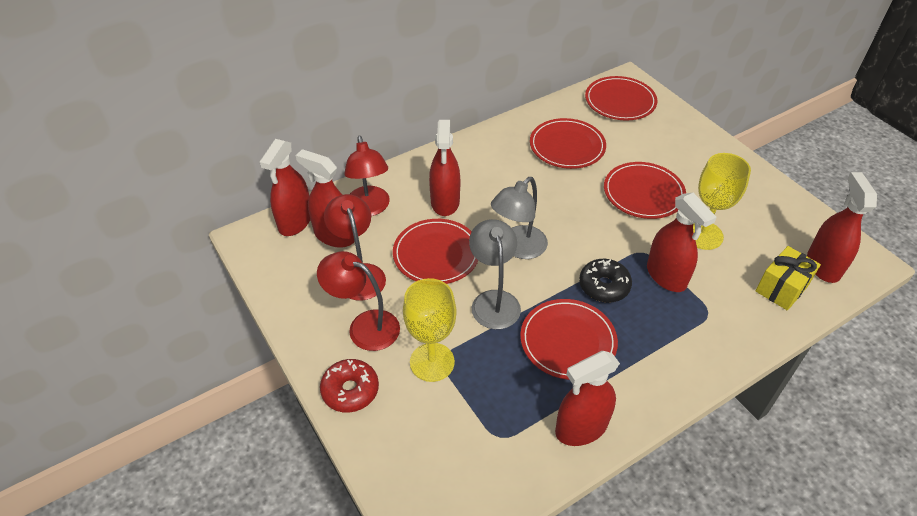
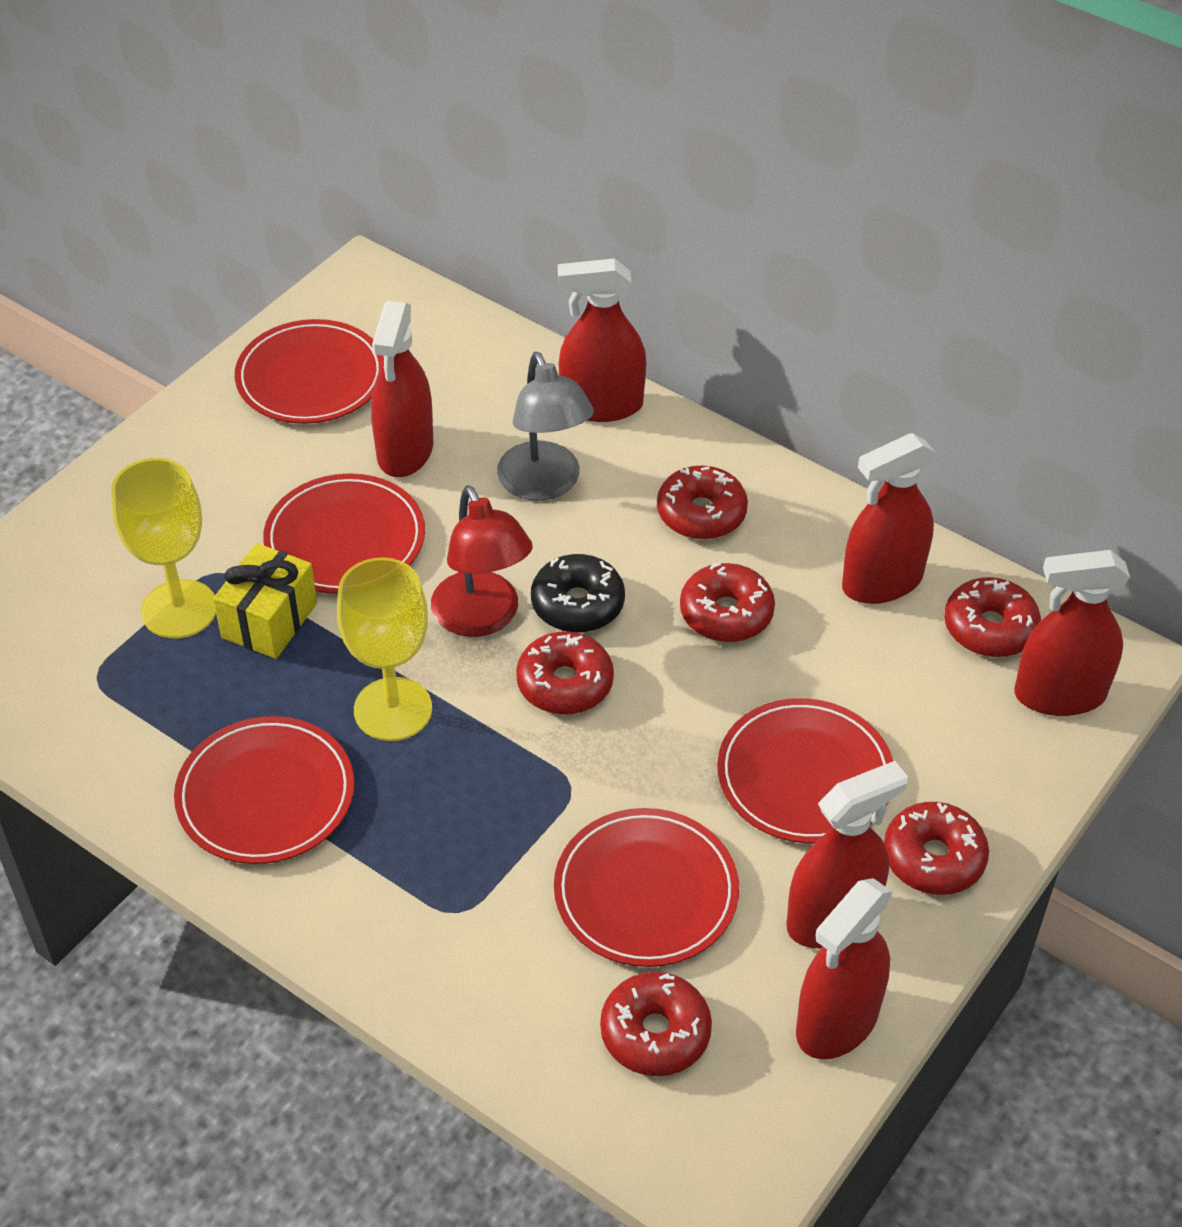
grey lamp: [469,219,521,329] [491,177,548,259] = 2 -> [497,352,594,501] = 1
red donut: [320,359,379,413] = 1 -> [516,631,614,715] [600,972,712,1076] [657,466,748,539] [680,562,775,642] [884,802,989,895] [944,577,1041,657] = 6
red lamp: [317,251,400,351] [324,194,386,301] [344,136,390,216] = 3 -> [431,485,533,637] = 1

